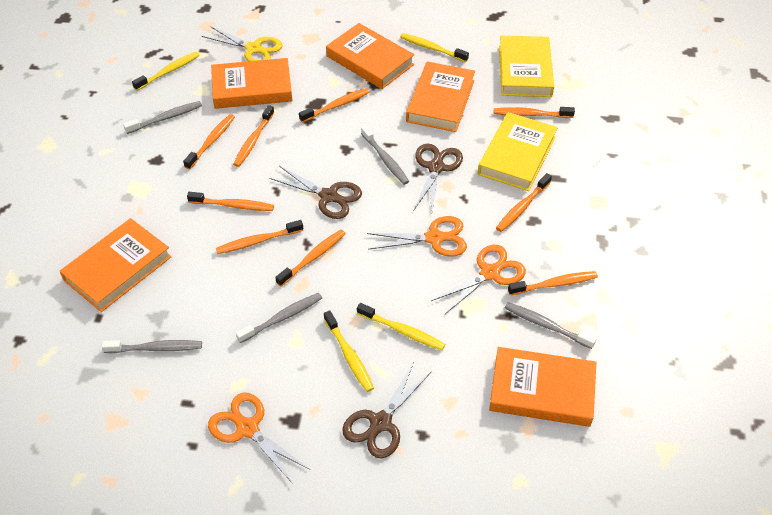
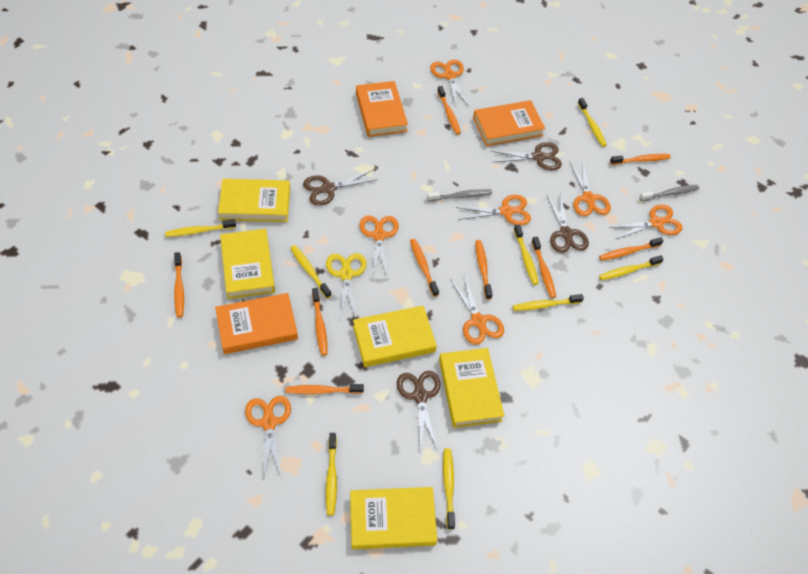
brown scissors: [269,166,362,219] [342,362,432,459] [413,144,463,213] = 3 -> [303,170,376,206] [397,371,441,451] [491,142,562,170] [546,193,589,253] = 4
grey toothbrush: [101,340,202,353] [123,101,202,134] [236,293,322,343] [361,125,409,185] [505,302,596,349] = 5 -> [427,189,492,201] [639,185,699,201] = 2
orange book: [59,218,172,312] [211,58,292,109] [326,23,414,89] [406,61,475,132] [489,347,596,427] = 5 -> [215,293,298,354] [356,81,408,137] [473,100,545,146] = 3
orange scissors: [208,393,309,484] [367,216,467,257] [431,245,526,315] = 3 -> [245,396,291,481] [360,216,399,277] [430,59,468,106] [450,275,504,345] [456,195,531,225] [569,161,611,216] [609,204,682,239] = 7
yellow book: [478,112,558,191] [499,36,554,97] = 2 -> [218,179,290,222] [220,229,275,299] [350,487,437,549] [353,306,437,367] [439,348,504,428] = 5
yellow toothbrush: [132,52,200,91] [324,310,374,392] [357,303,445,350] [400,33,469,62] = 4 -> [165,219,236,237] [290,245,332,298] [326,433,337,516] [443,448,455,529] [512,294,584,311] [514,224,539,285] [578,98,607,147] [599,255,664,280] = 8

